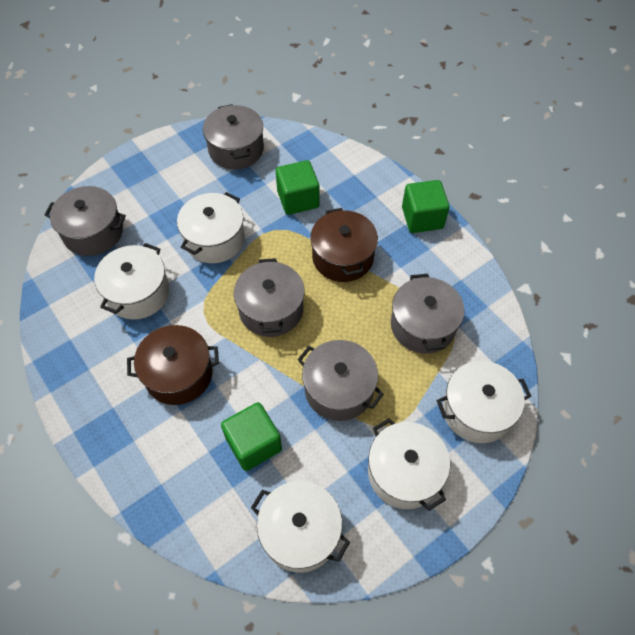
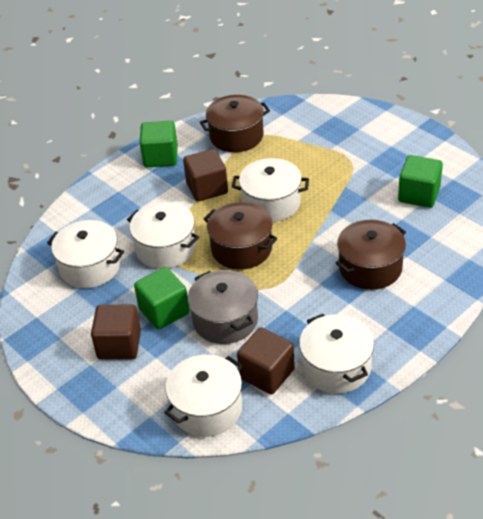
brown cube: none = 0 -> [91,305,141,360] [183,149,228,202] [237,327,295,394] = 3
brown pot: [127,325,219,405] [310,208,378,282] = 2 -> [200,95,270,152] [204,202,278,270] [336,220,406,290] = 3
grey pot: [45,186,126,256] [203,104,264,169] [234,258,305,337] [297,340,384,421] [391,274,465,354] = 5 -> [188,270,258,344] = 1

